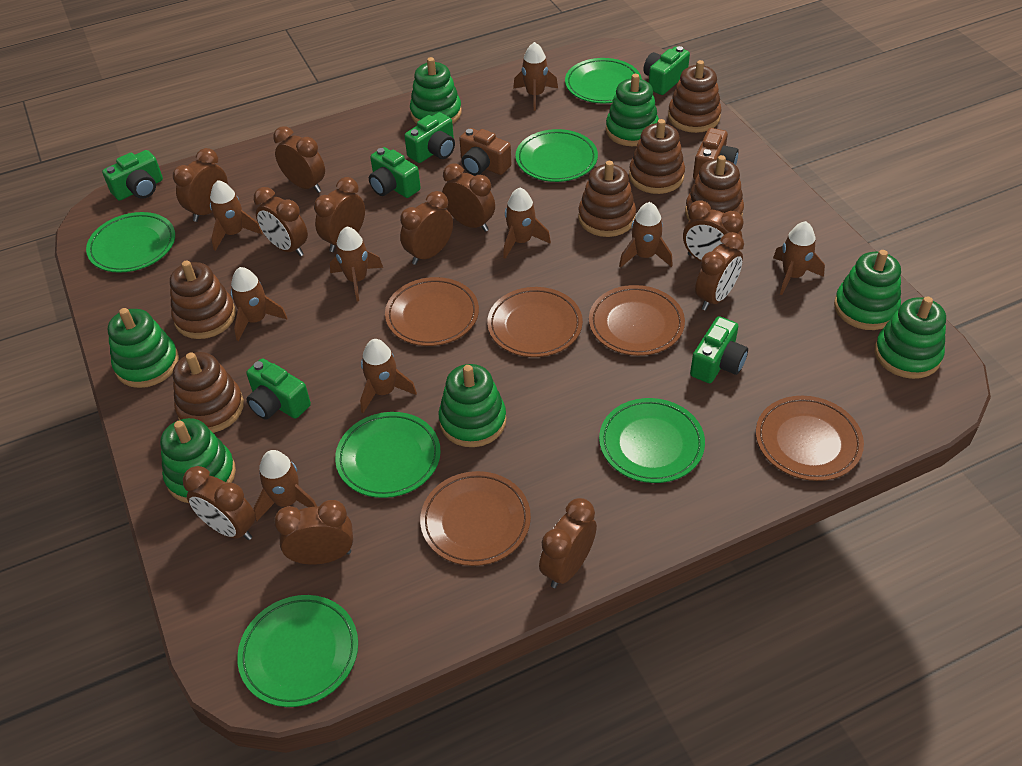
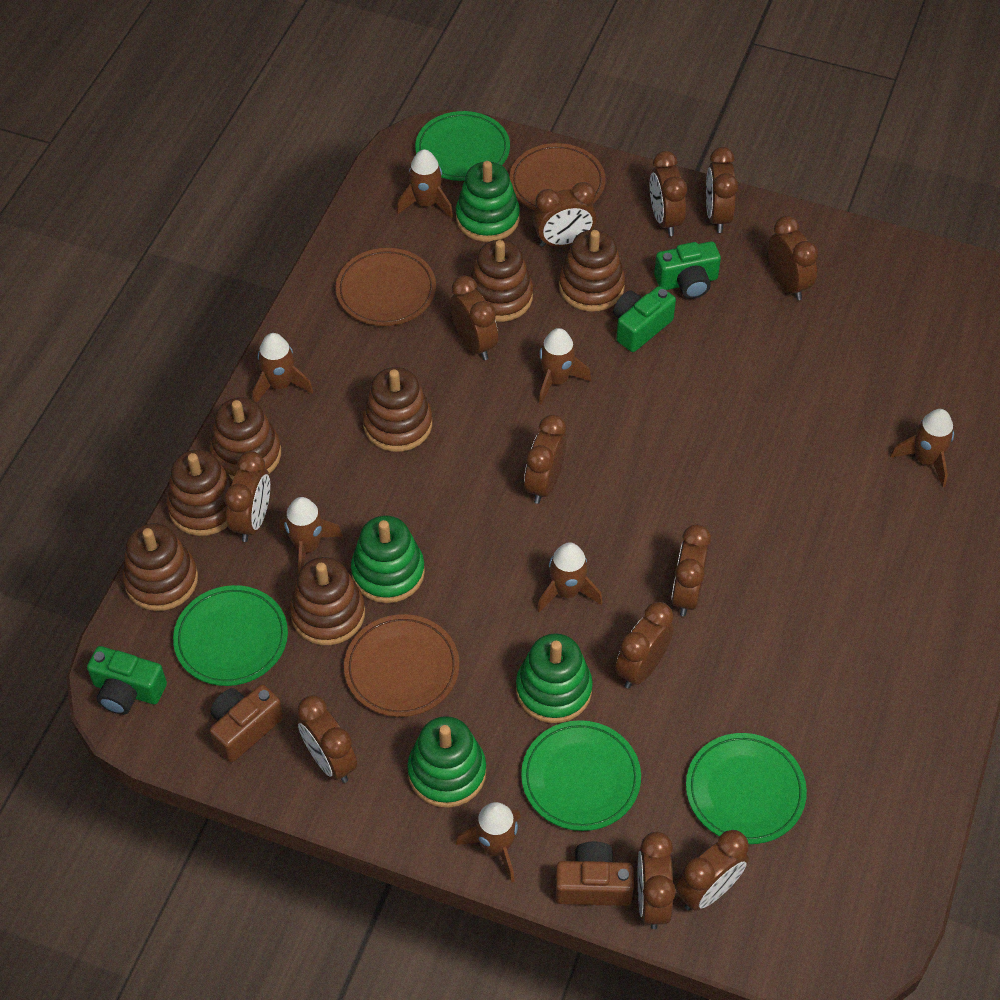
brown clock: [173,148,228,222] [183,466,256,540] [254,187,308,257] [273,126,325,193] [274,500,353,565] [314,177,365,252] [400,191,453,265] [442,164,495,232] [539,498,597,588] [683,200,744,261] [695,232,744,310] = 11 -> [224,451,270,542] [297,695,357,783] [450,275,498,360] [524,415,567,504] [533,182,597,247] [615,602,674,688] [638,832,676,929] [650,151,687,236] [671,524,711,616] [676,830,749,911] [706,147,738,233] [768,216,819,300] = 12
brown plate: [385,277,479,346] [420,471,531,566] [487,287,583,357] [589,285,685,356] [756,396,864,481] = 5 -> [336,248,436,326] [344,614,459,717] [510,143,606,210] = 3
brown rocket: [210,180,263,251] [231,267,287,341] [253,450,317,521] [330,226,383,301] [360,339,417,413] [503,187,551,259] [513,42,558,111] [619,202,673,268] [773,221,825,295] = 9 -> [253,333,313,403] [280,497,343,572] [396,149,453,218] [456,802,521,883] [537,542,603,612] [538,328,591,405] [890,409,954,487] = 7
brown stacking toy: [170,260,236,339] [173,352,244,433] [578,161,636,237] [629,119,685,194] [668,60,722,133] [685,155,744,220] = 6 -> [122,523,198,611] [167,450,233,536] [210,397,281,480] [290,557,365,645] [363,367,432,452] [470,240,533,322] [559,230,625,312] = 7
green camera: [102,150,163,201] [246,358,311,420] [369,147,421,198] [404,112,455,163] [643,46,690,95] [690,316,748,383] = 6 -> [87,646,167,715] [613,286,676,352] [654,241,721,299] = 3
green plate: [86,212,175,273] [237,595,358,707] [335,412,441,498] [515,129,598,182] [565,58,642,103] [599,398,705,483] = 6 -> [173,585,288,686] [415,111,510,181] [521,720,641,831] [686,733,807,844] = 4
green stacking toy: [108,308,179,388] [160,418,236,503] [410,57,462,124] [438,364,506,447] [606,74,659,146] [834,250,901,330] [875,296,946,379] = 7 -> [351,516,425,603] [407,716,486,808] [456,161,520,242] [516,633,593,723] = 4

